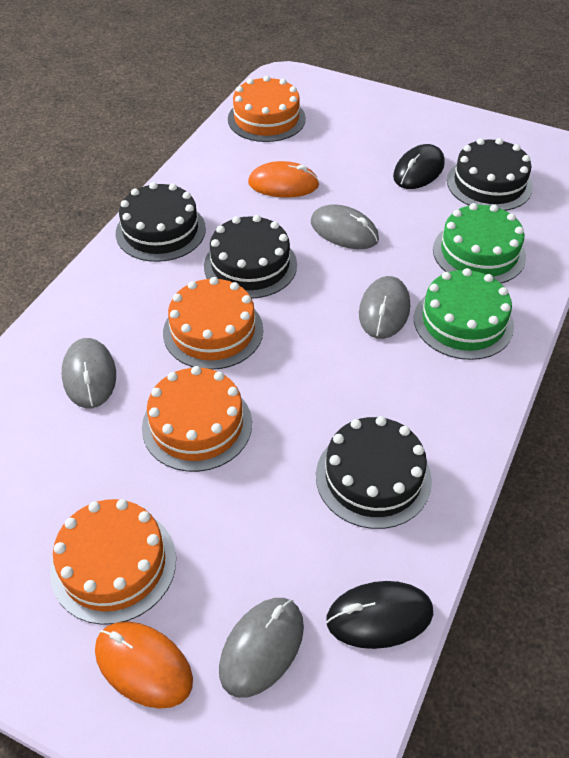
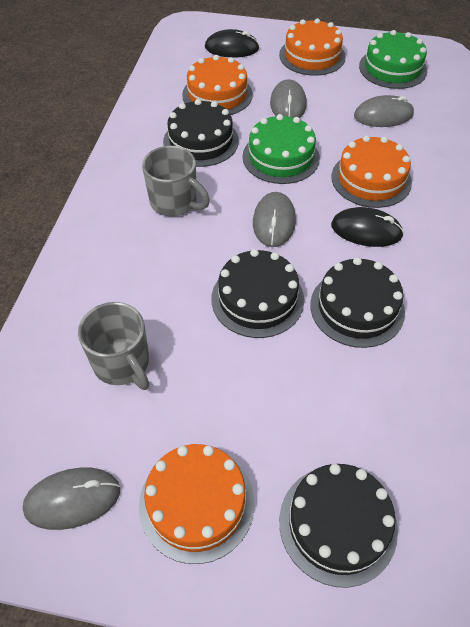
grey mug: none = 0 -> [78,302,149,390] [142,146,210,217] = 2
orange mouse: [95,622,193,709] [248,161,319,197] = 2 -> none = 0

